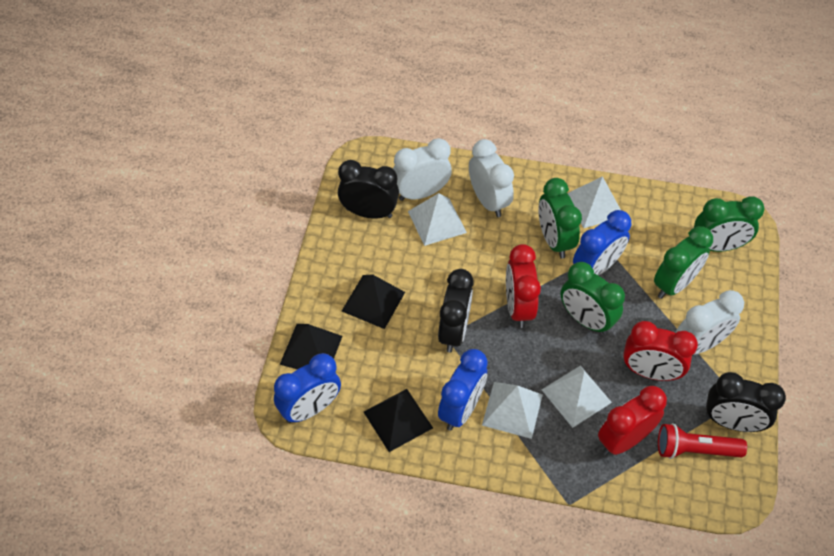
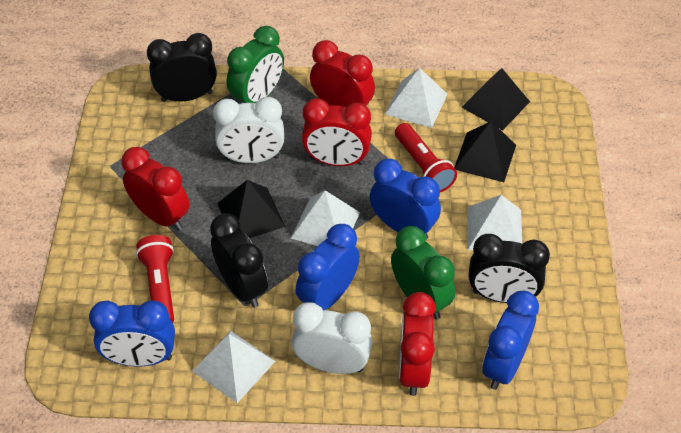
blue clock: [274,353,341,423] [438,349,488,431] [573,210,631,276] = 3 -> [89,300,175,367] [296,224,360,310] [370,158,441,240] [482,291,539,390] = 4
green clock: [538,178,582,259] [560,262,625,335] [654,226,713,299] [694,196,765,252] = 4 -> [227,26,284,103] [391,226,455,320] = 2
red clock: [506,244,541,328] [598,386,667,455] [623,321,698,381] = 3 -> [121,147,189,231] [302,98,372,166] [310,40,375,107] [399,292,436,396] = 4
red flashlight: [658,423,747,459] = 1 -> [136,235,174,323] [395,123,457,192] = 2
white clock: [393,138,452,201] [469,139,514,217] [675,290,744,355] = 3 -> [213,97,284,163] [292,302,372,374] = 2

